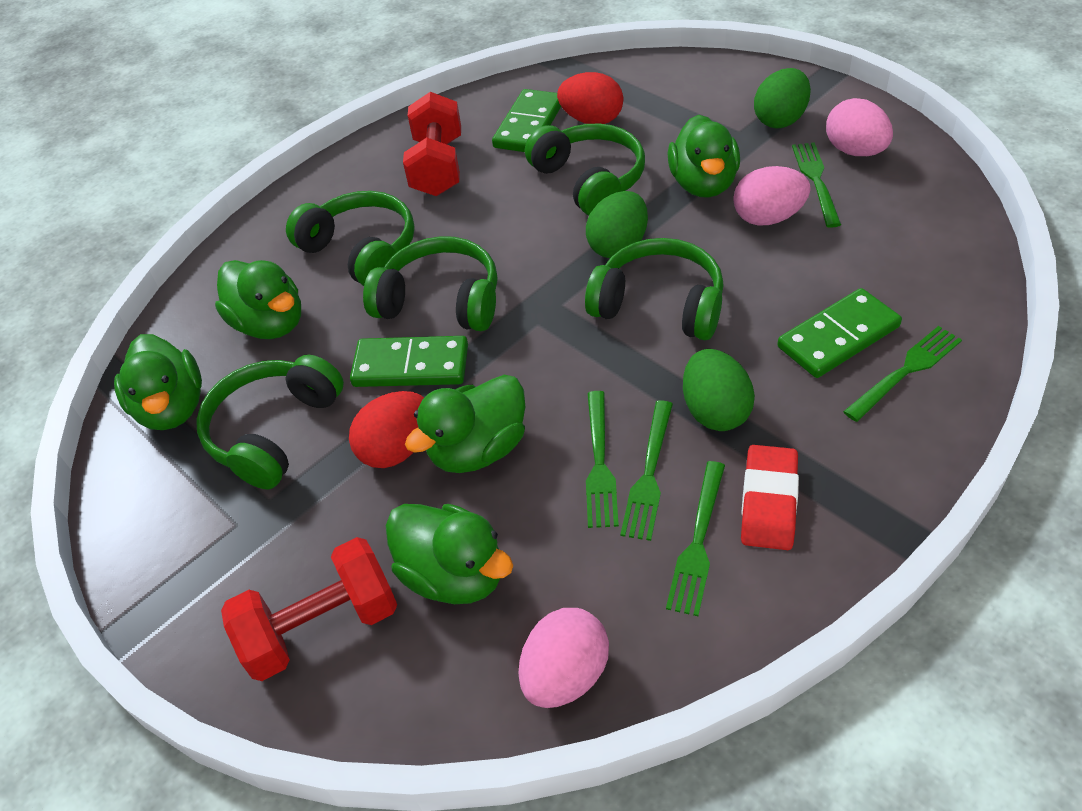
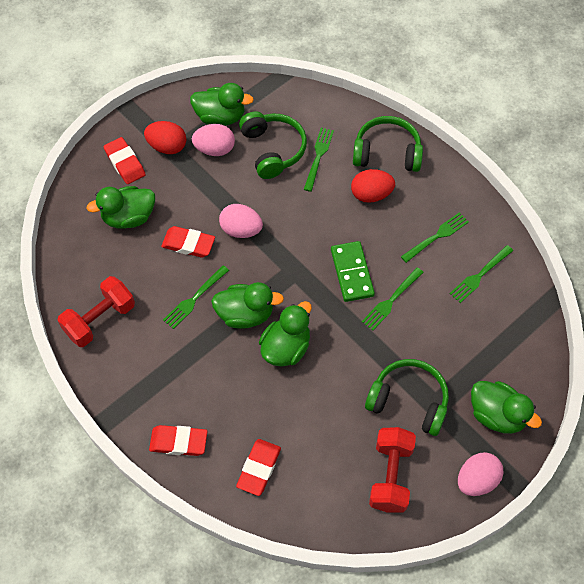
green domino: [350,336,468,387] [492,89,561,152] [777,288,902,378] = 3 -> [331,241,375,302] = 1
green egg: [586,191,648,258] [683,349,755,431] [754,68,811,129] = 3 -> none = 0
green headphones: [196,355,344,489] [286,191,414,286] [363,236,497,331] [525,124,645,216] [585,238,724,340] = 5 -> [239,111,307,179] [353,116,423,172] [365,359,449,436] = 3
red eraser: [741,445,799,550] = 1 -> [103,137,146,184] [149,425,208,456] [161,226,215,258] [236,439,281,496] = 4

